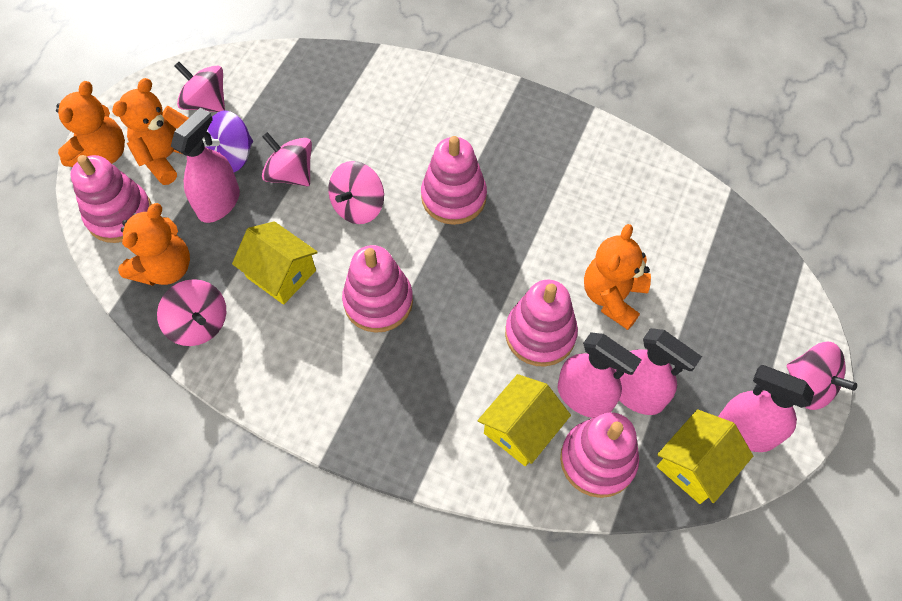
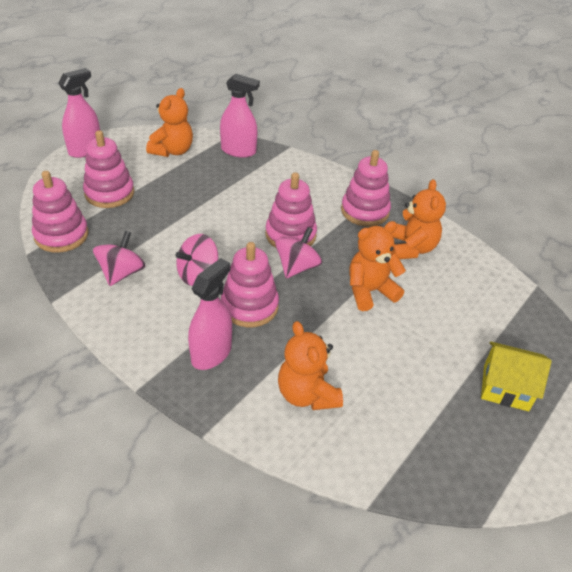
pink spinning top: [157,279,226,346] [175,62,225,112] [262,132,312,186] [328,161,384,224] [787,342,857,410] = 5 -> [93,231,145,286] [175,234,218,286] [275,227,322,278] = 3
pink spray bottle: [171,108,240,223] [558,332,642,418] [615,328,702,415] [718,365,814,452] = 4 -> [58,68,100,158] [188,258,232,370] [220,74,260,158] = 3
purple spinning top: [202,111,253,172] = 1 -> none = 0
yellow house: [232,221,318,305] [478,374,571,466] [657,409,753,504] = 3 -> [481,341,552,411] = 1

